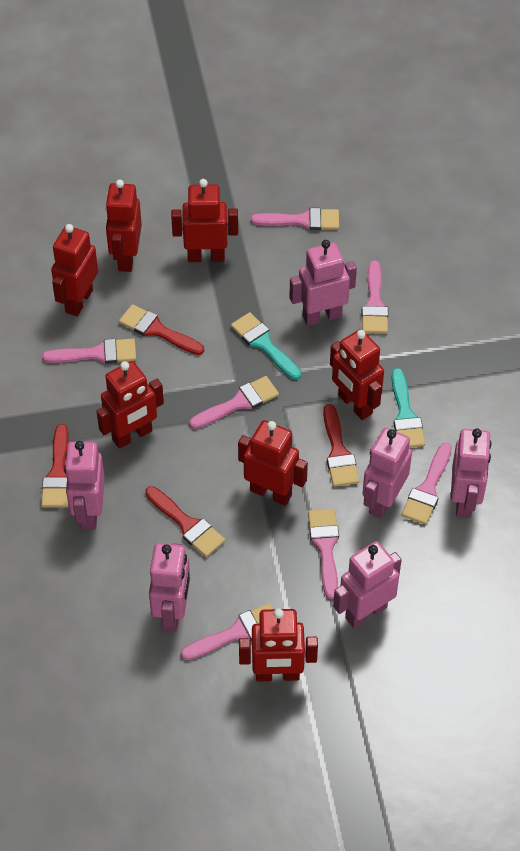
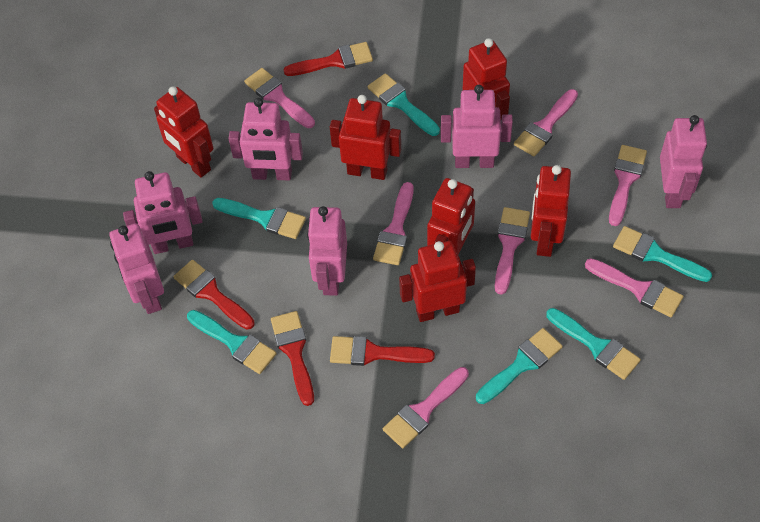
red robot: [51,224,98,316] [97,361,164,449] [105,179,142,272] [171,179,238,262] [238,420,308,506] [239,608,318,681] [330,329,384,420] = 7 -> [154,86,213,178] [330,95,401,180] [399,241,476,322] [427,178,475,255] [463,38,510,120] [531,165,571,257] = 6
turquoise brush: [231,312,301,380] [391,368,425,448] = 2 -> [187,310,277,374] [212,198,306,239] [368,73,440,136] [476,328,563,404] [546,308,641,380] [613,226,712,282] = 6

